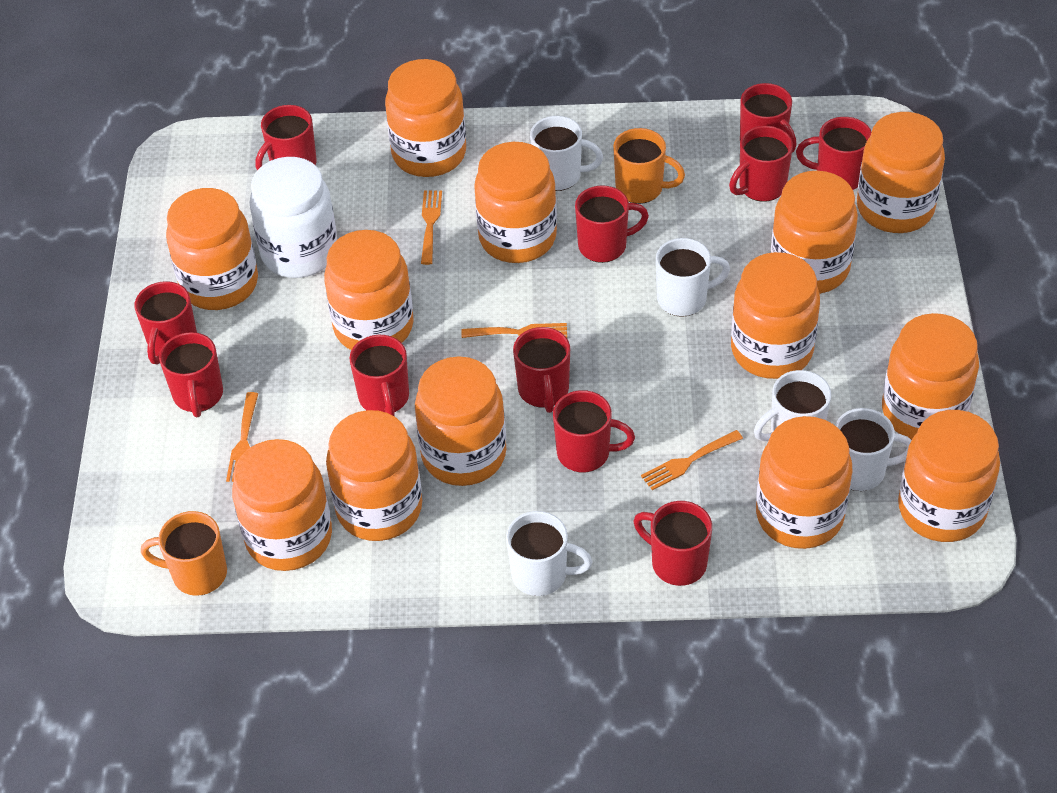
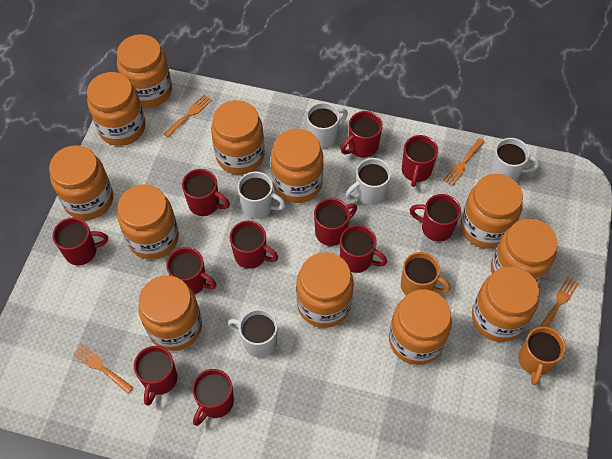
orange jar: [166,188,258,310] [232,439,332,571] [324,230,414,350] [326,410,422,541] [385,59,466,177] [415,356,506,486] [474,142,557,263] [731,252,820,379] [756,416,852,549] [771,171,858,294] [857,112,945,233] [882,313,979,440] [898,410,1000,542] = 13 -> [49,145,113,220] [87,72,146,146] [117,34,172,108] [117,185,179,259] [138,275,202,351] [211,100,265,174] [271,129,324,203] [296,252,354,328] [389,290,452,365] [460,174,523,249] [472,266,539,342] [491,218,558,286] = 12
white jar: [250,157,337,278] = 1 -> none = 0

